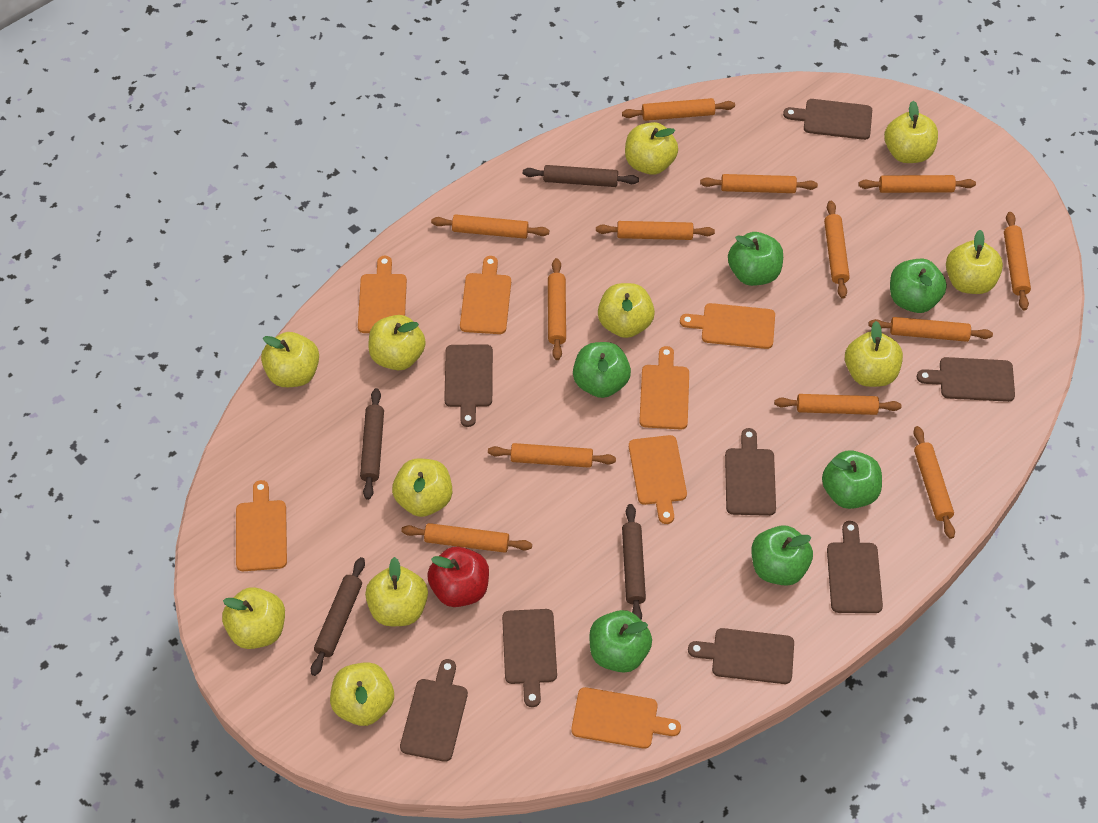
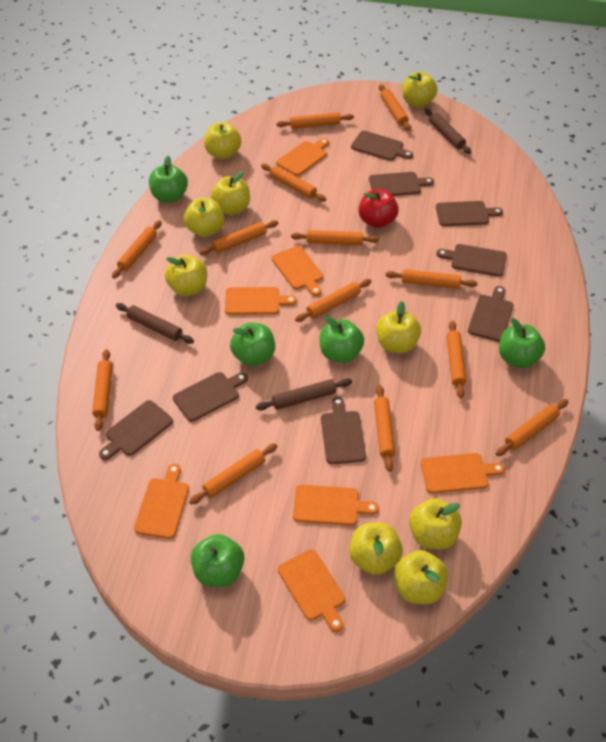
brown rolling pin: [311,557,365,676] [360,388,384,500] [523,165,639,187] [622,504,646,620] = 4 -> [116,303,194,344] [256,378,352,410] [425,108,471,154] = 3
green apple: [573,342,631,398] [589,610,652,673] [728,232,783,286] [752,525,813,586] [822,450,882,509] [890,259,947,313] = 6 -> [149,156,188,203] [191,534,244,587] [230,322,275,366] [319,316,364,363] [499,318,545,368] = 5
yellow apple: [222,587,285,649] [261,332,319,387] [330,662,394,726] [365,557,428,626] [368,315,426,370] [392,458,452,517] [598,283,655,338] [625,122,678,175] [845,321,903,387] [884,101,938,163] [946,230,1003,294] = 11 -> [165,255,207,296] [184,198,224,237] [204,122,241,159] [211,171,250,215] [349,523,403,575] [376,301,421,353] [393,550,448,604] [402,72,437,108] [409,498,462,550] = 9

